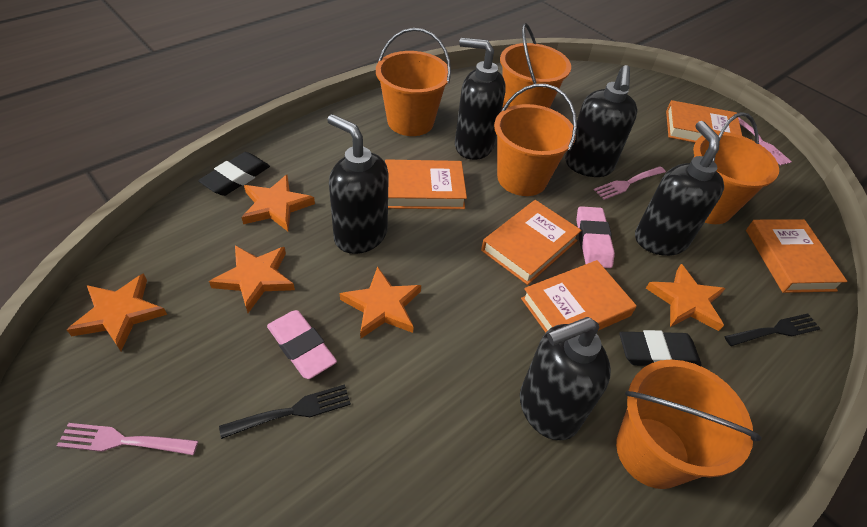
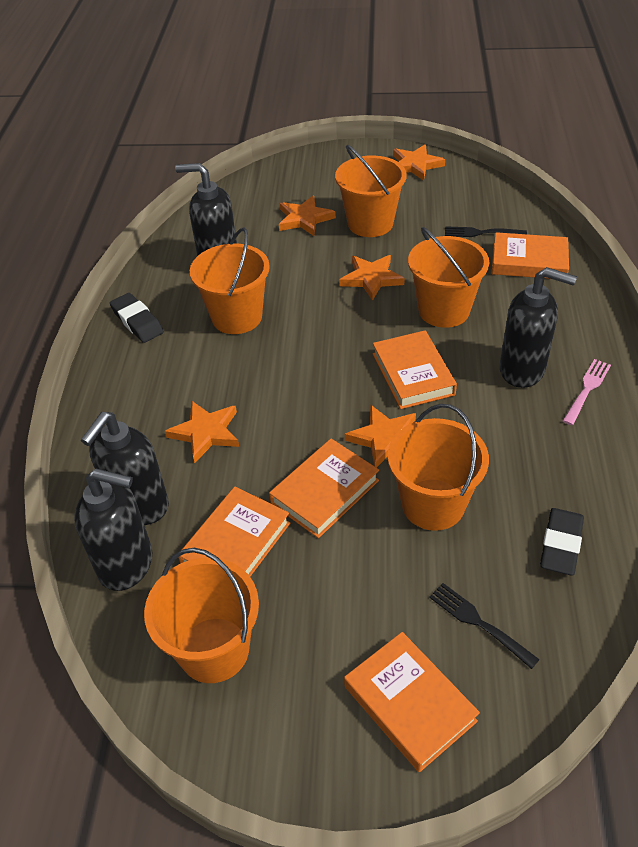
black soap dispenser: [327,114,389,254] [455,38,506,160] [520,317,611,440] [565,65,638,177] [635,121,724,256] = 5 -> [74,468,152,591] [81,412,169,525] [175,163,237,256] [499,267,577,388] = 4
pink eraser: [267,310,337,379] [576,206,615,268] = 2 -> none = 0
pink fork: [57,423,198,455] [594,166,666,200] [738,117,792,166] = 3 -> [563,359,611,425] = 1

